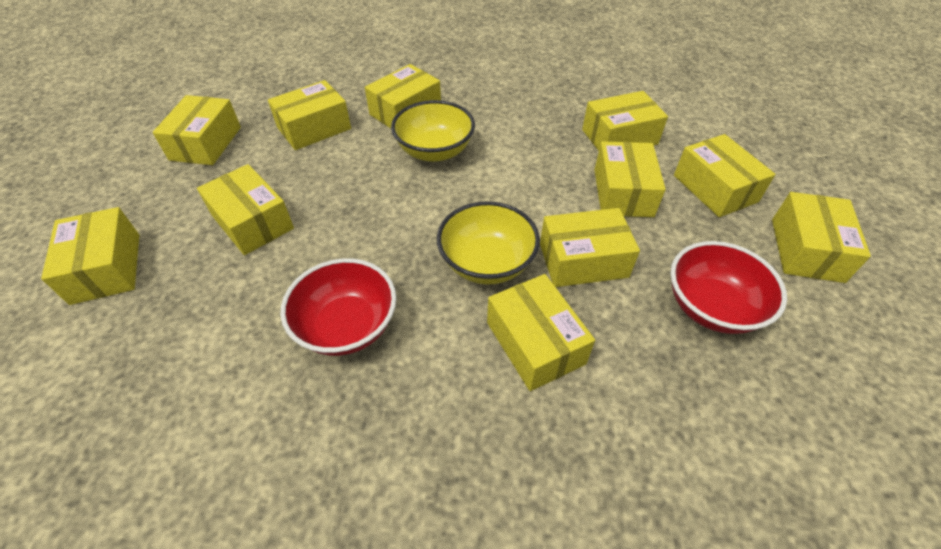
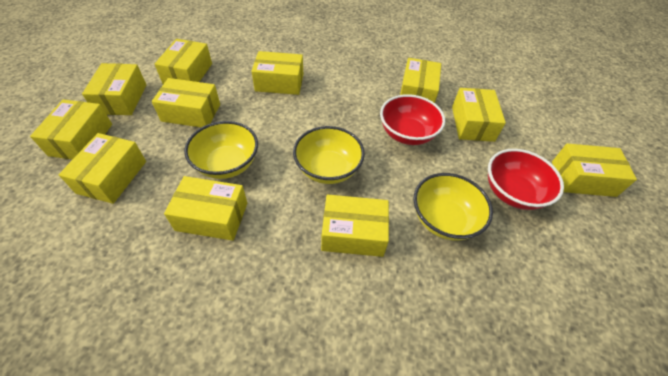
yellow bowl: [391,100,475,162] [437,201,540,285] = 2 -> [184,121,258,179] [293,126,365,184] [413,173,493,241] = 3

